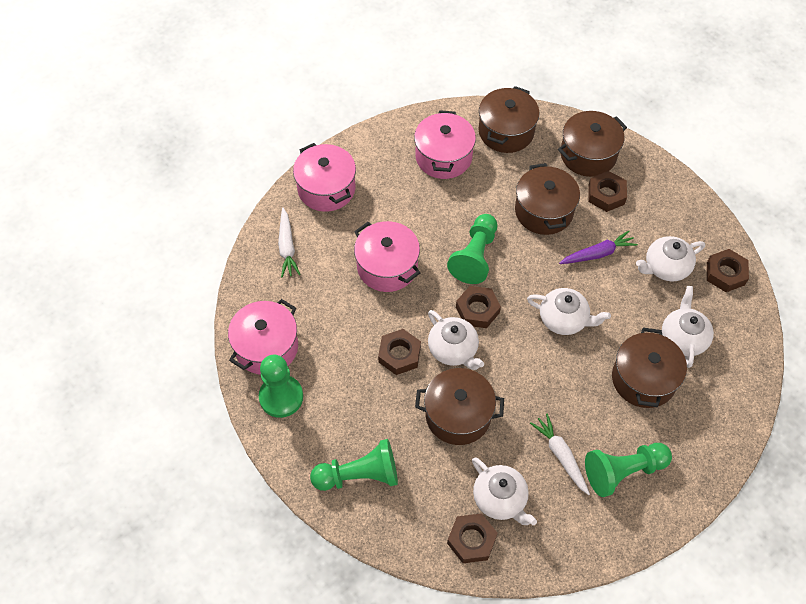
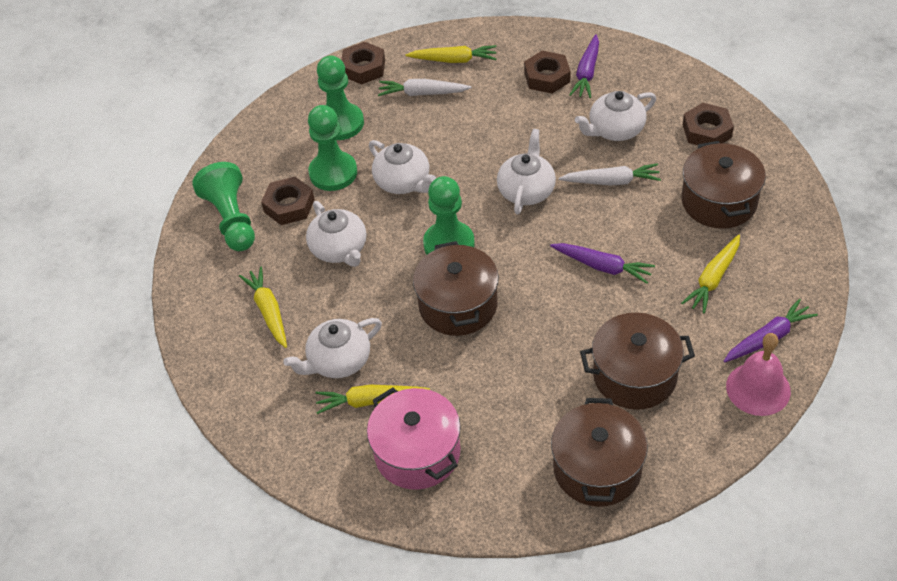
brown nut: [378,329,421,375] [447,513,498,563] [456,286,501,328] [588,171,627,212] [707,249,749,292] = 5 -> [261,177,315,225] [341,42,385,85] [524,51,571,93] [683,103,734,145] = 4
brown pot: [415,368,504,445] [479,86,540,153] [515,163,580,235] [558,111,627,177] [612,327,687,408] = 5 -> [413,241,499,336] [551,398,648,507] [580,313,695,410] [682,141,766,229] = 4
pink bell: none = 0 -> [726,333,791,416] = 1
pink pot: [228,299,298,375] [293,143,356,212] [354,221,420,292] [414,110,476,179] = 4 -> [367,387,461,490] = 1
purple carrot: [559,231,638,264] = 1 -> [550,243,655,284] [570,34,599,98] [724,299,818,362] = 3
yellow carrot: none = 0 -> [239,267,287,348] [315,385,430,414] [405,45,496,63] [681,235,740,314] = 4

